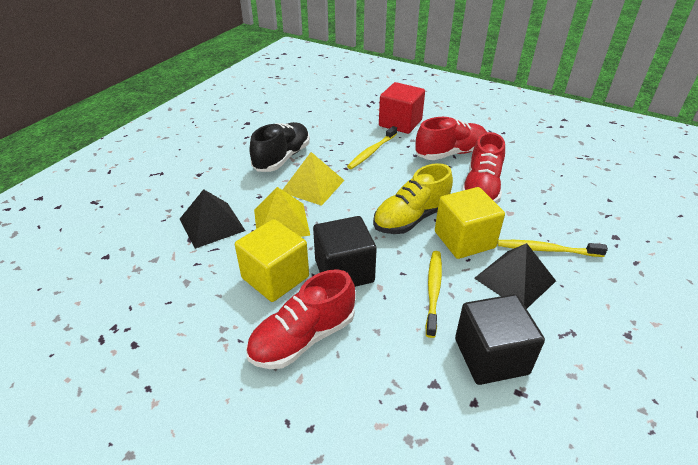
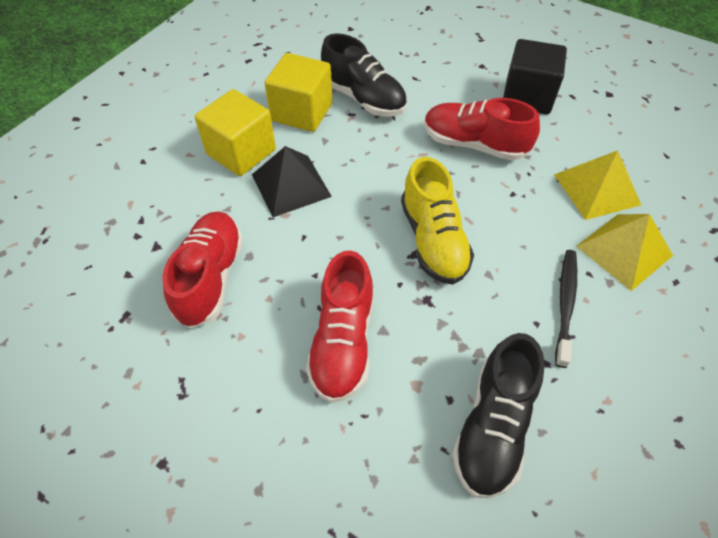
black cube: [313,216,377,287] [455,294,545,385] = 2 -> [503,39,567,115] = 1
black pyramid: [180,189,246,249] [474,243,556,309] = 2 -> [252,146,332,217] = 1
black shoe: [250,122,310,172] = 1 -> [321,33,407,117] [452,333,545,498] = 2
black toothbrush: none = 0 -> [555,250,577,368] = 1
red cube: [379,82,425,134] = 1 -> none = 0
yellow toothbrush: [347,126,397,169] [426,251,442,338] [498,240,608,257] = 3 -> none = 0

